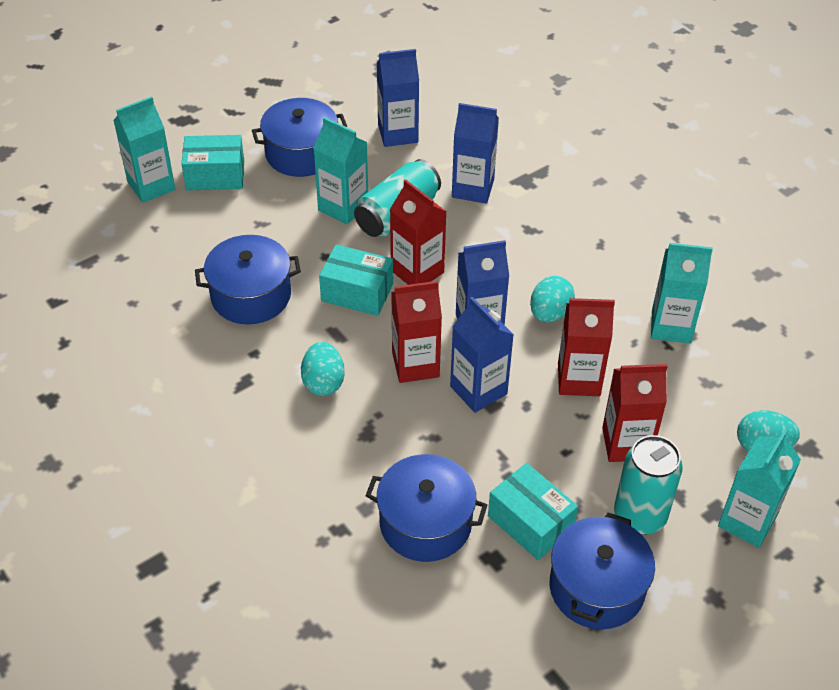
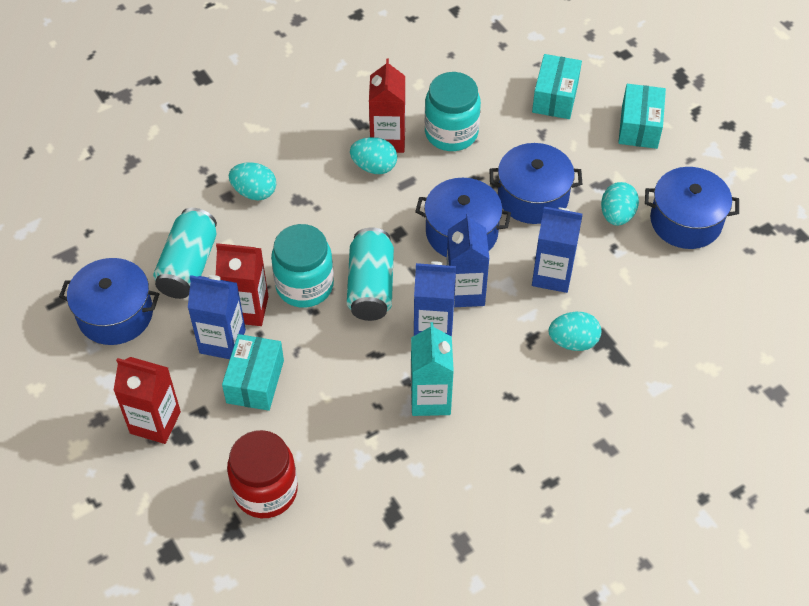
red carton: [390,179,447,285] [391,281,442,383] [558,298,615,396] [602,364,668,462] = 4 -> [113,357,181,444] [216,243,269,326] [369,58,405,153] = 3
red jar: none = 0 -> [227,430,298,518] = 1
turquoise carton: [113,97,175,203] [313,117,368,224] [651,243,713,343] [718,429,801,548] = 4 -> [411,322,454,416] = 1
turquoise egg: [301,342,345,396] [530,276,575,322] [737,410,800,451] = 3 -> [229,162,276,200] [350,137,397,174] [549,312,601,351] [601,182,639,226] = 4
turquoise jar: none = 0 -> [271,224,334,308] [425,72,481,151] = 2

